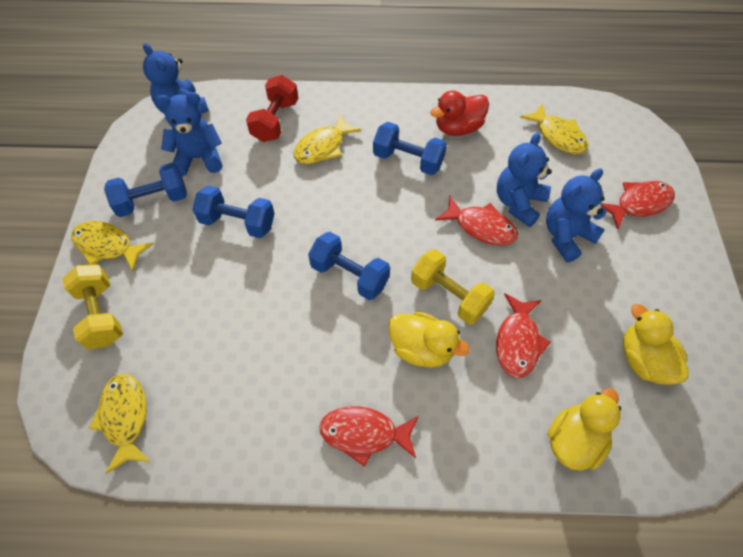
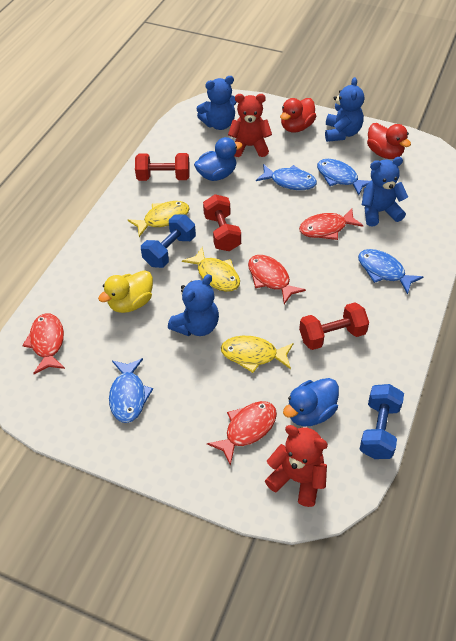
blue duck: none = 0 -> [194,137,243,181] [283,378,339,426] = 2
blue dumbbell: [104,163,187,217] [192,185,275,238] [308,232,390,300] [373,122,447,175] = 4 -> [141,215,196,268] [360,384,404,459] = 2
blue fish: none = 0 -> [109,358,153,423] [256,164,317,190] [317,159,370,195] [358,249,423,295] = 4
red duck: [430,90,489,136] = 1 -> [280,98,316,132] [367,123,411,159] = 2
red dumbbell: [246,75,298,142] = 1 -> [135,153,190,181] [203,194,241,251] [299,302,369,350] = 3
red teddy bear: none = 0 -> [228,94,272,157] [265,425,328,507] = 2
yellow duck: [388,312,470,368] [548,388,621,471] [623,304,689,385] = 3 -> [98,270,153,313] = 1
yellow dumbbell: [62,264,123,349] [411,249,495,324] = 2 -> none = 0
yellow fish: [71,221,153,271] [89,374,149,474] [294,114,361,164] [520,104,588,155] = 4 -> [128,201,190,237] [182,247,240,292] [221,336,294,373] = 3

